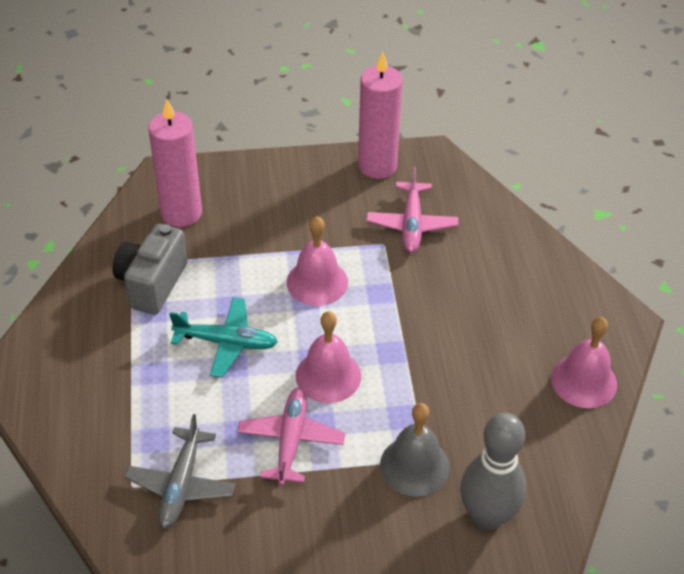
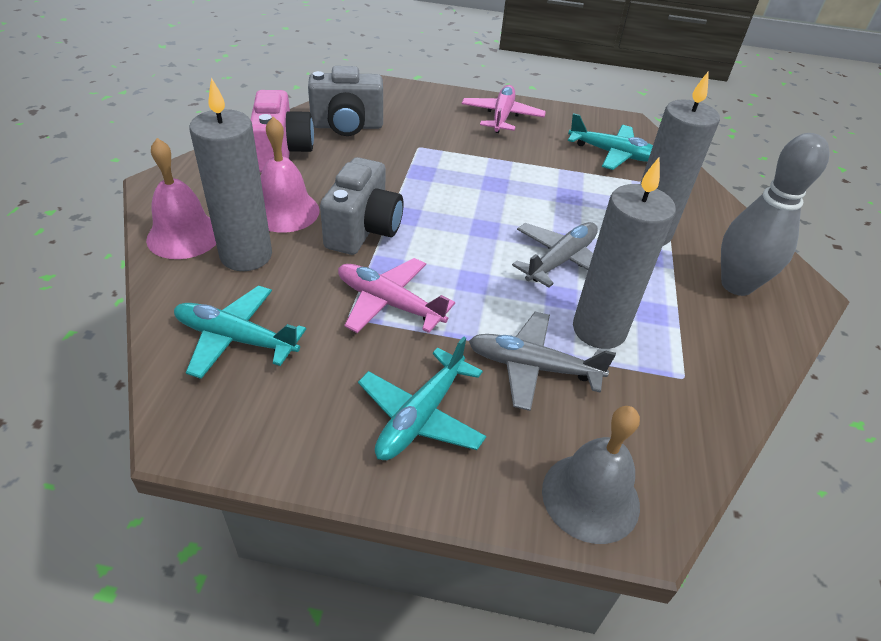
grey camera: [112,224,187,315] = 1 -> [308,66,383,136] [320,157,404,255] = 2
grey candle: none = 0 -> [189,77,272,271] [573,157,676,349] [640,71,720,246] = 3
grey plane: [124,414,236,529] = 1 -> [469,312,616,411] [512,222,598,288] = 2
pink bell: [287,216,348,306] [295,311,361,403] [551,317,617,408] = 3 -> [146,138,216,259] [261,117,320,233] = 2
pink camera: none = 0 -> [251,90,314,172] = 1
pink candle: [148,99,202,227] [358,52,402,179] = 2 -> none = 0
turquoise plane: [169,297,278,377] = 1 -> [174,286,306,379] [358,336,486,460] [568,113,653,170] = 3

